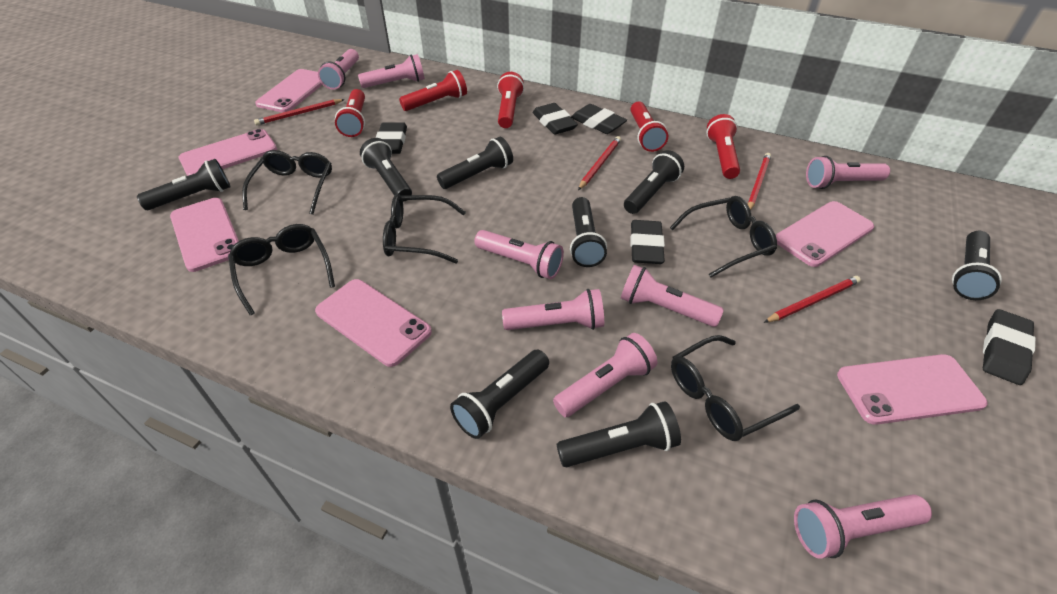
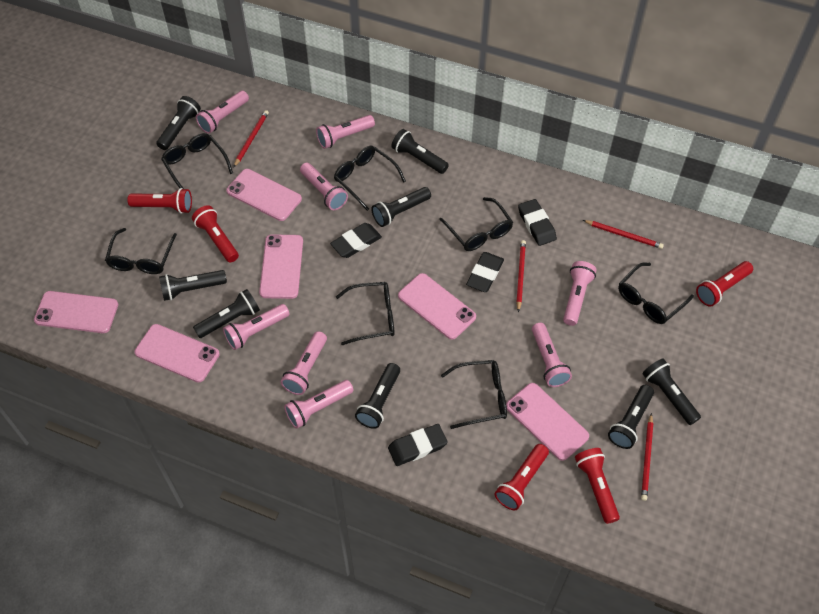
black eraser: [376,122,407,154] [533,103,578,135] [571,104,627,134] [630,220,665,264] [983,309,1036,385] = 5 -> [330,223,382,258] [388,424,448,466] [466,252,504,292] [518,199,557,246] = 4
black glasses: [228,224,335,315] [242,150,332,214] [383,194,466,264] [670,196,777,278] [671,335,800,441] = 5 -> [105,228,177,274] [161,133,233,189] [334,146,406,211] [336,282,395,345] [439,197,513,251] [441,360,507,429] [618,262,694,324] = 7

